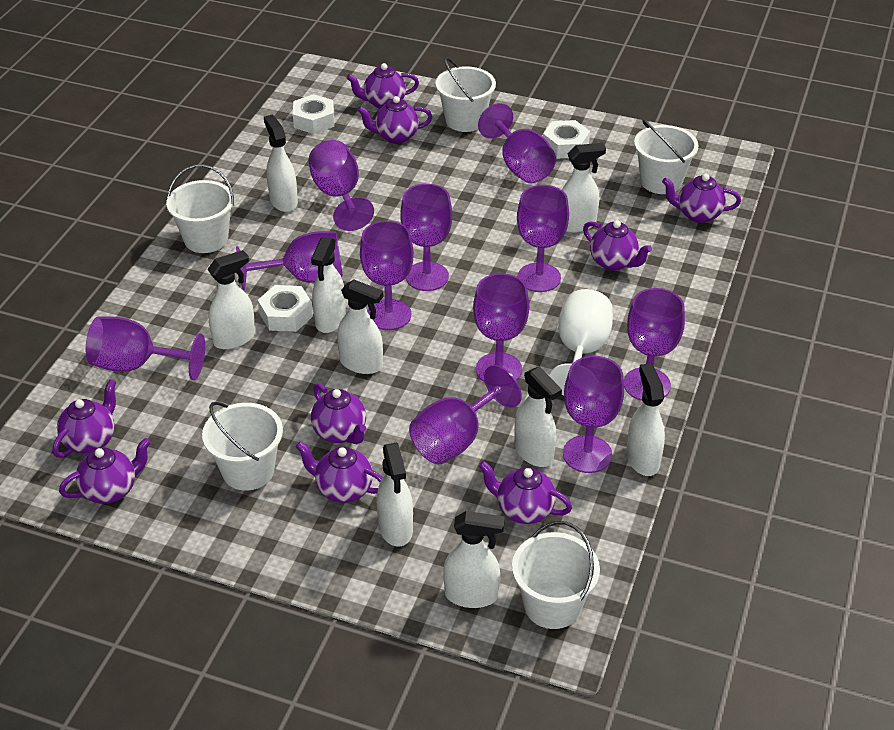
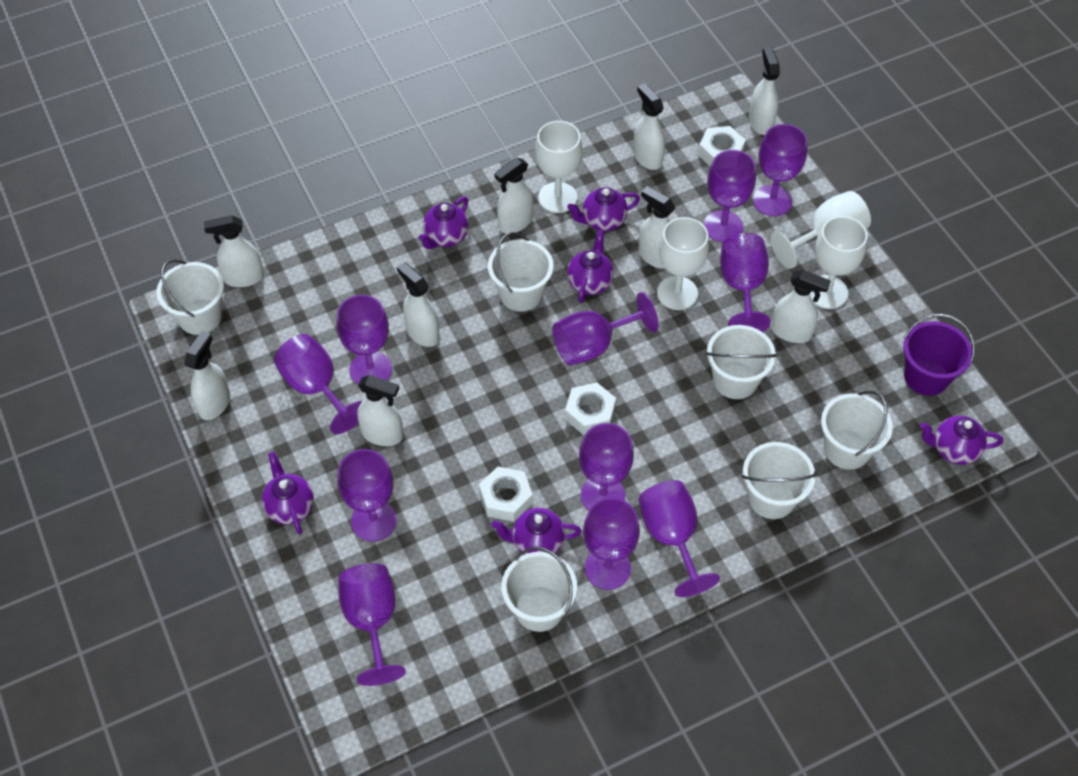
purple bucket: none = 0 -> [903,314,975,396] = 1
purple teapot: [53,379,116,458] [59,438,150,504] [296,442,383,503] [311,383,366,444] [347,63,419,109] [357,96,432,143] [479,461,572,524] [583,220,652,271] [662,174,741,223] = 9 -> [262,452,314,534] [419,196,469,249] [492,508,582,555] [567,187,640,231] [567,229,614,303] [920,416,1003,465] = 6
white bucket: [166,164,234,253] [202,402,283,491] [435,58,496,132] [512,521,600,629] [634,120,699,194] = 5 -> [157,259,224,335] [488,232,554,312] [501,547,577,632] [706,325,777,399] [742,442,817,519] [821,391,893,470] = 6
white goblet: [549,289,613,395] = 1 -> [535,121,582,213] [657,217,709,310] [771,191,871,269] [810,216,868,309] = 4

